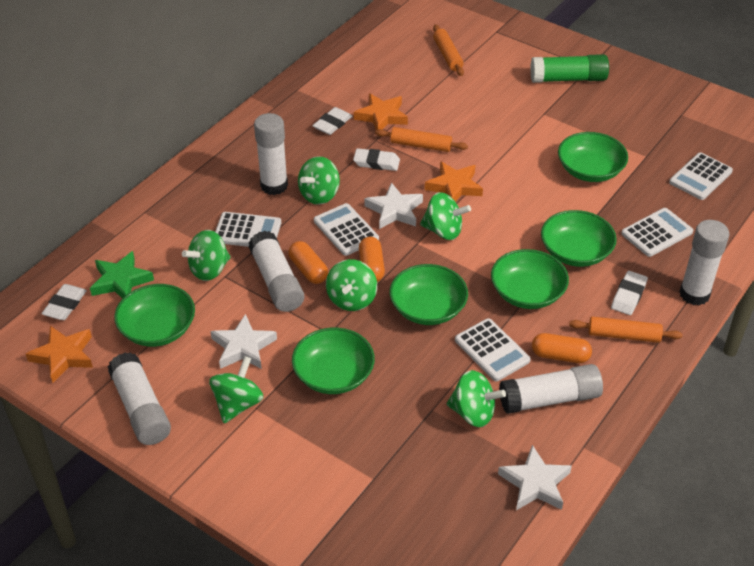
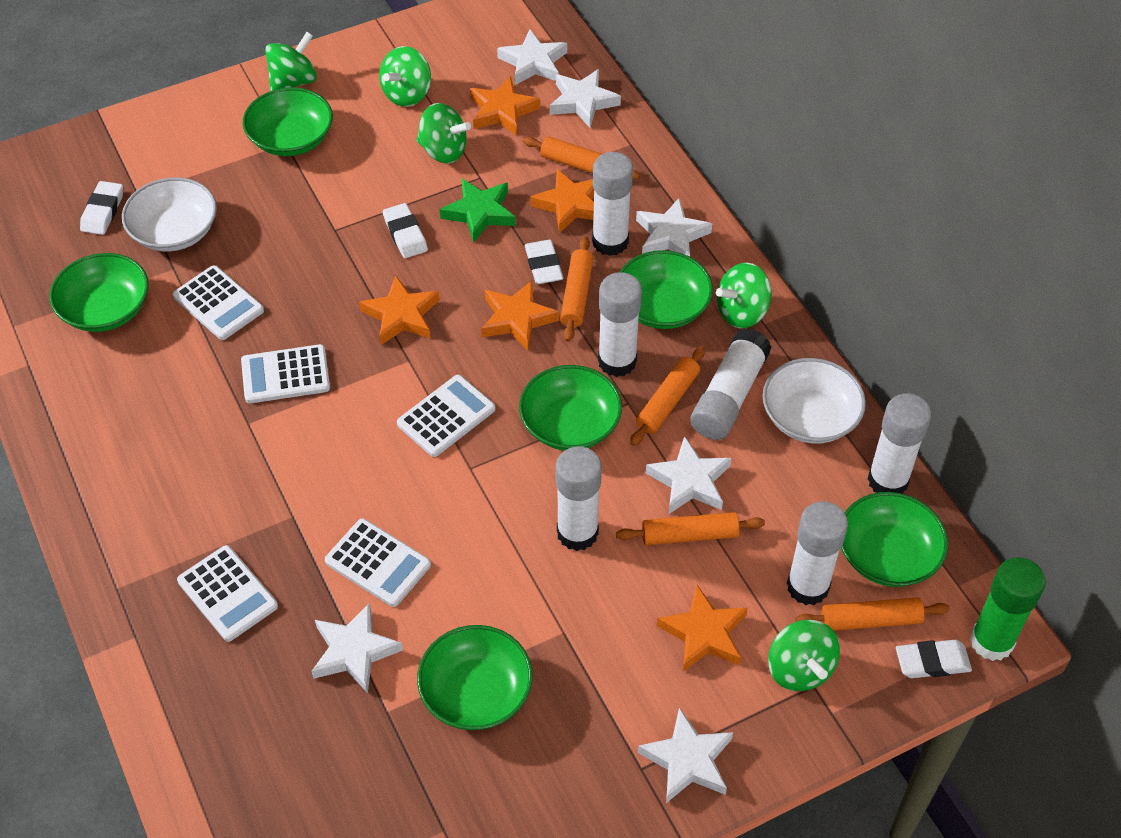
green spinning top: [182,230,231,281] [209,356,263,423] [298,156,340,205] [326,259,377,311] [420,192,471,240] [447,370,506,427] = 6 -> [265,32,317,91] [379,46,431,107] [416,103,471,163] [716,263,771,328] [768,620,840,691] = 5
orange capsule: [288,241,328,284] [359,237,385,282] [532,333,592,363] = 3 -> none = 0
orange rolling pin: [375,127,468,152] [433,25,464,76] [569,317,682,343] = 3 -> [523,137,640,180] [560,237,593,342] [616,512,765,545] [630,346,705,446] [795,597,950,631] = 5
orange star: [26,326,93,383] [354,94,408,130] [425,161,483,202] = 3 -> [359,275,440,345] [470,76,540,135] [481,281,559,351] [530,169,594,233] [657,585,748,672] = 5
white bowl: none = 0 -> [122,177,217,252] [763,358,866,444] = 2
white glue stick: [108,352,171,445] [249,231,304,312] [254,113,288,195] [499,364,603,414] [679,220,729,306] = 5 -> [556,446,602,551] [592,152,633,256] [598,272,642,377] [690,328,772,440] [787,501,848,605] [868,393,931,494] = 6
white star: [210,314,277,369] [364,182,423,229] [498,445,572,510] = 3 -> [311,603,403,693] [497,29,567,85] [550,69,621,128] [636,198,712,257] [638,707,733,803] [646,436,731,514] = 6

